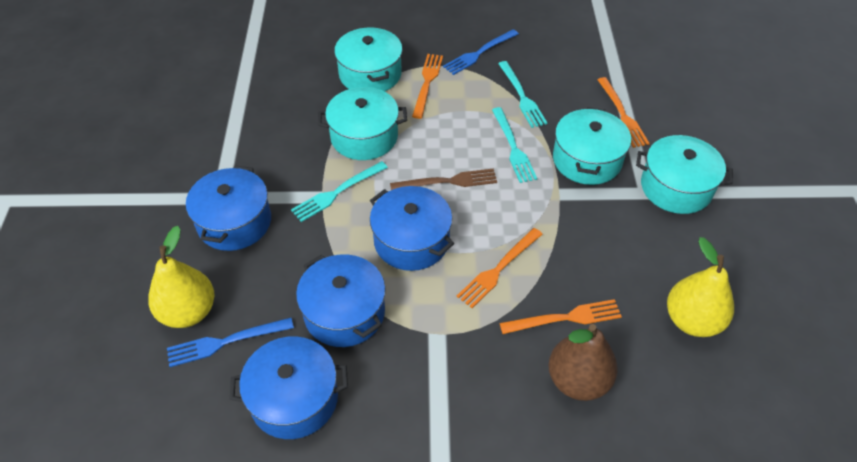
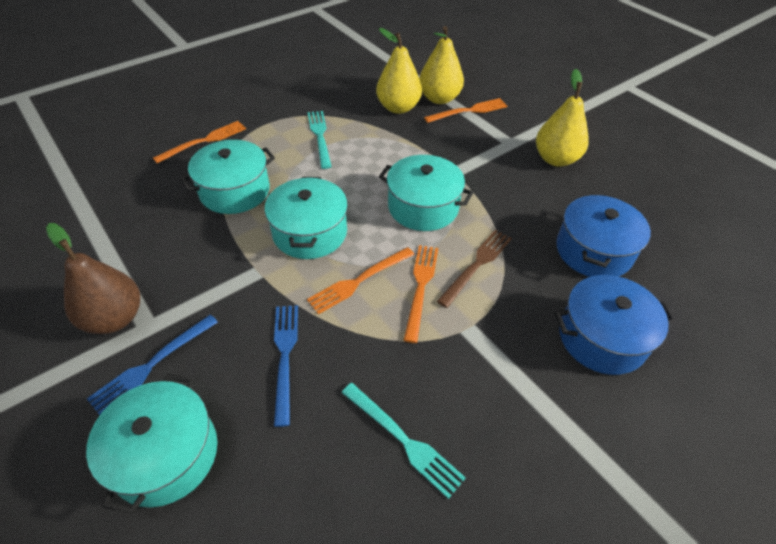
blue pot: [186,165,271,251] [230,337,348,439] [296,254,386,347] [370,186,454,271] = 4 -> [555,275,675,375] [556,195,651,277] = 2
turquoise fork: [291,161,388,222] [492,107,537,183] [498,61,547,128] = 3 -> [308,111,332,169] [341,383,466,499] = 2
yellow pear: [148,226,215,328] [667,237,734,337] = 2 -> [376,28,422,114] [419,26,464,104] [536,69,589,167] = 3

